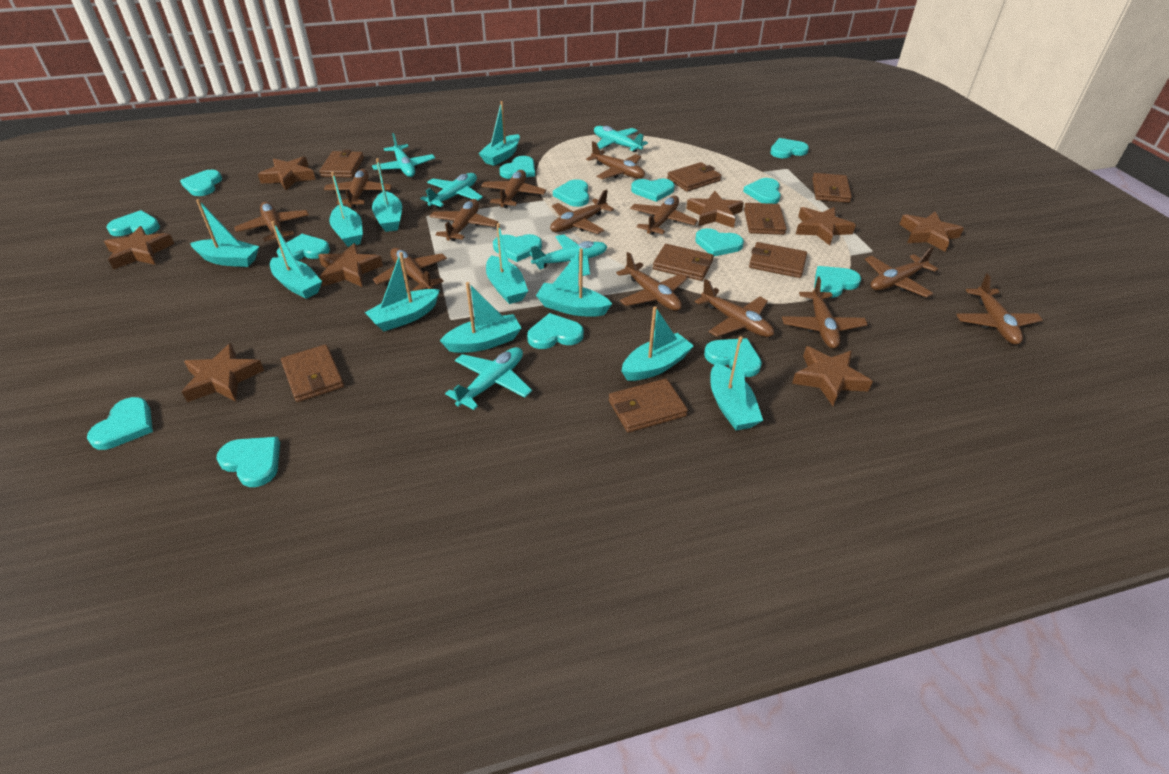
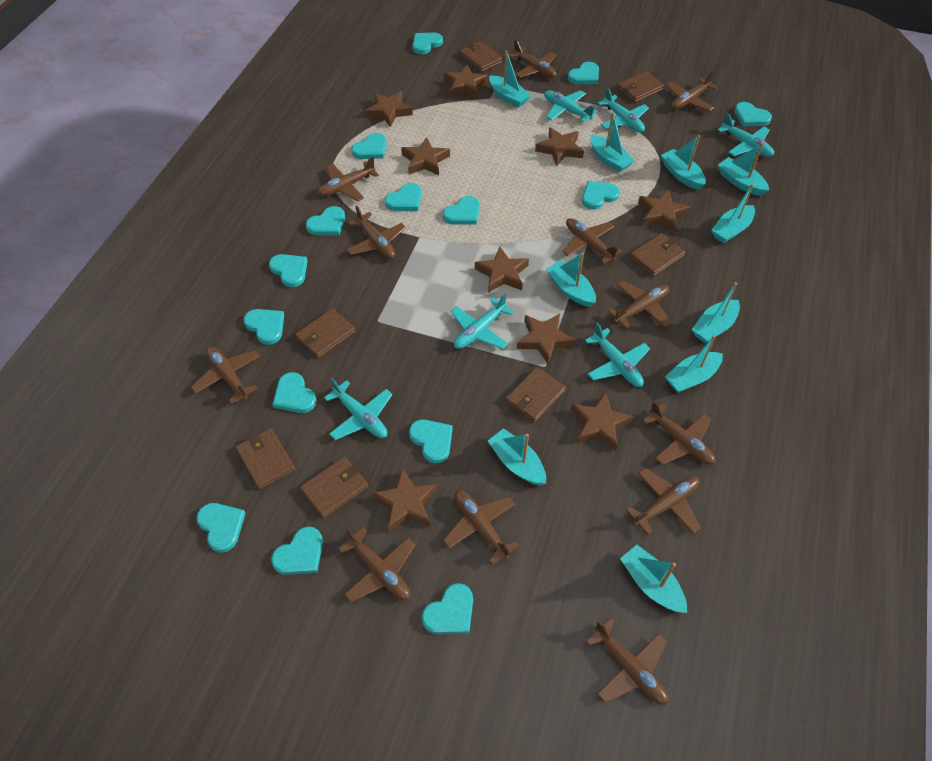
brown plane: [234,202,309,242] [324,169,392,208] [373,248,447,291] [429,199,498,241] [481,170,546,208] [550,189,614,234] [586,141,645,179] [616,252,687,311] [630,196,698,235] [695,279,774,337] [782,277,868,349] [865,247,938,297] [956,274,1042,345] = 13 -> [191,346,260,404] [318,157,379,202] [338,527,415,602] [347,206,406,259] [443,490,519,565] [509,40,557,78] [562,218,623,264] [586,618,669,705] [608,280,671,329] [626,468,701,535] [643,401,715,465] [667,71,718,111] = 12
brown star: [104,226,174,270] [182,343,264,402] [258,156,316,190] [318,243,383,287] [686,191,744,228] [792,346,873,406] [796,207,856,246] [899,212,964,252] = 8 -> [365,91,413,127] [372,467,438,532] [401,137,450,175] [444,65,488,99] [475,247,529,293] [517,314,575,364] [535,127,584,166] [571,392,634,451] [638,190,691,233] = 9
brown wallet: [281,344,344,402] [319,149,364,178] [609,379,688,433] [653,244,714,281] [667,162,721,192] [744,203,787,235] [749,242,807,278] [812,173,852,203] = 8 -> [235,428,295,490] [295,308,355,359] [300,456,368,519] [459,41,503,72] [505,367,566,423] [617,71,664,103] [630,233,685,277] = 7
turquoise boat: [190,199,259,267] [270,221,322,299] [329,172,363,247] [365,252,440,331] [372,158,402,232] [440,282,521,353] [478,101,520,166] [486,223,528,304] [536,248,612,316] [622,306,694,381] [710,336,763,431] = 11 -> [488,428,546,485] [489,50,531,108] [546,253,596,307] [590,113,635,172] [620,545,687,613] [661,135,706,190] [665,335,723,393] [692,282,740,343] [711,184,755,243] [718,143,769,196] = 10
turquoise plane: [372,133,435,177] [420,173,483,208] [445,347,532,410] [530,234,607,276] [594,126,648,152] = 5 -> [324,378,392,440] [451,293,514,349] [544,90,597,123] [585,323,650,387] [598,87,649,133] [718,113,774,157] = 6

